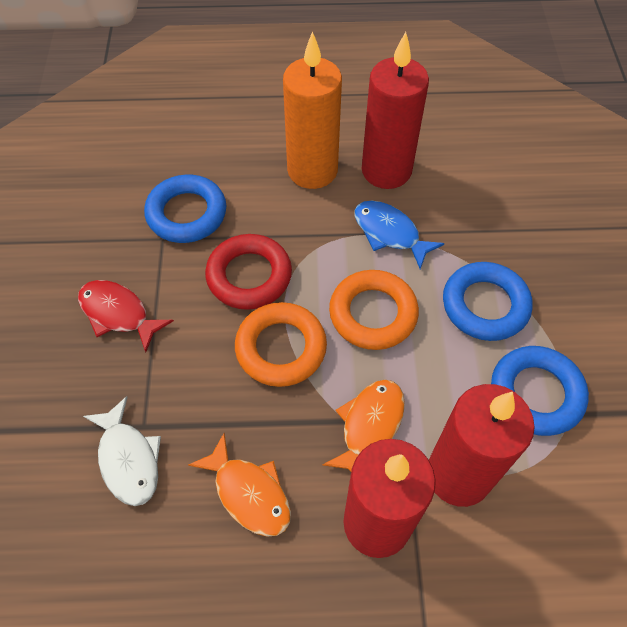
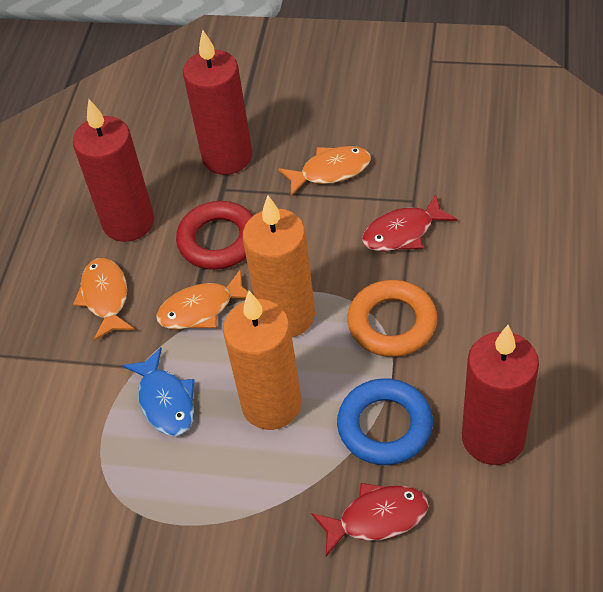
blue ring: [144,175,226,243] [443,262,533,341] [491,346,589,436] = 3 -> [337,379,433,465] = 1
orange candle: [283,31,342,189] = 1 -> [223,291,302,430] [243,195,315,337] = 2
orange fish: [188,433,291,537] [323,380,405,472] = 2 -> [73,258,135,341] [156,269,248,329] [278,146,371,196] = 3
orange ring: [235,302,327,387] [329,270,419,350] = 2 -> [347,280,437,357] = 1
red fish: [78,280,174,352] = 1 -> [311,483,428,556] [362,194,457,251] = 2
white fish: [83,396,161,506] = 1 -> none = 0

